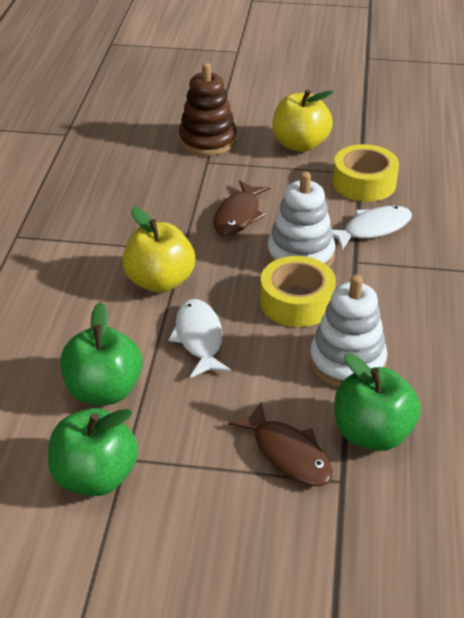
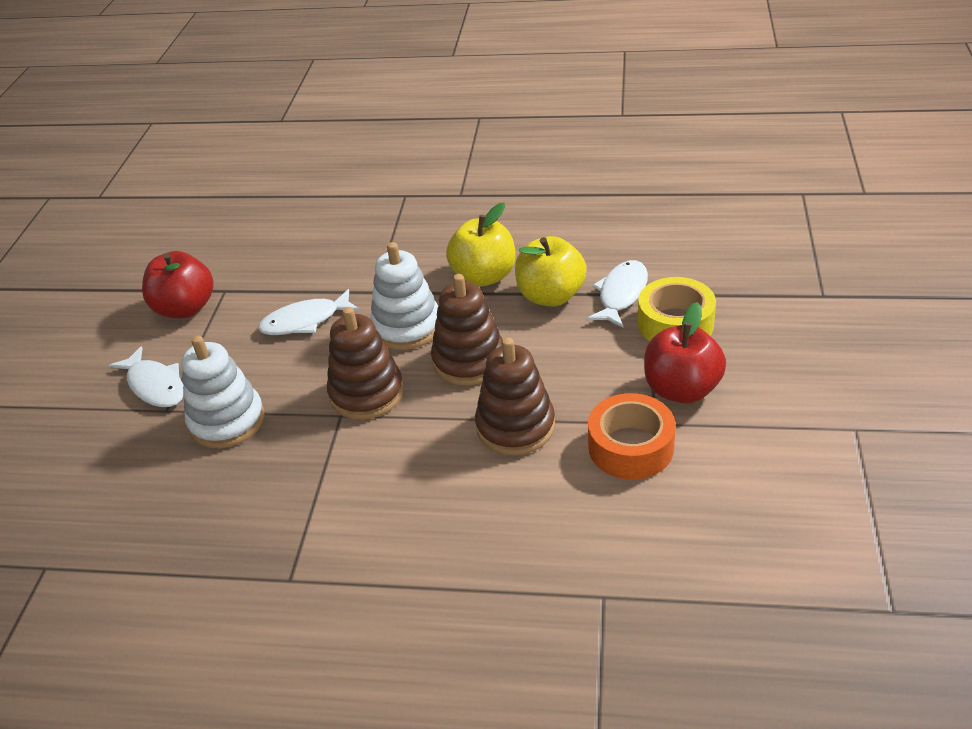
brown fish: [213,180,270,236] [229,402,333,486] = 2 -> none = 0
brown stacking toy: [179,63,237,156] = 1 -> [327,307,404,420] [431,274,503,385] [475,338,555,455] = 3
green apple: [48,408,138,496] [60,302,143,405] [335,353,421,451] = 3 -> none = 0
orange tape: none = 0 -> [588,393,676,480] = 1
red apple: none = 0 -> [142,251,214,318] [644,302,726,403] = 2
white fish: [168,299,231,378] [332,206,412,250] = 2 -> [108,346,184,407] [258,289,360,335] [586,260,648,328] = 3
yellow tape: [260,256,336,327] [333,144,399,202] = 2 -> [638,277,716,341] = 1

